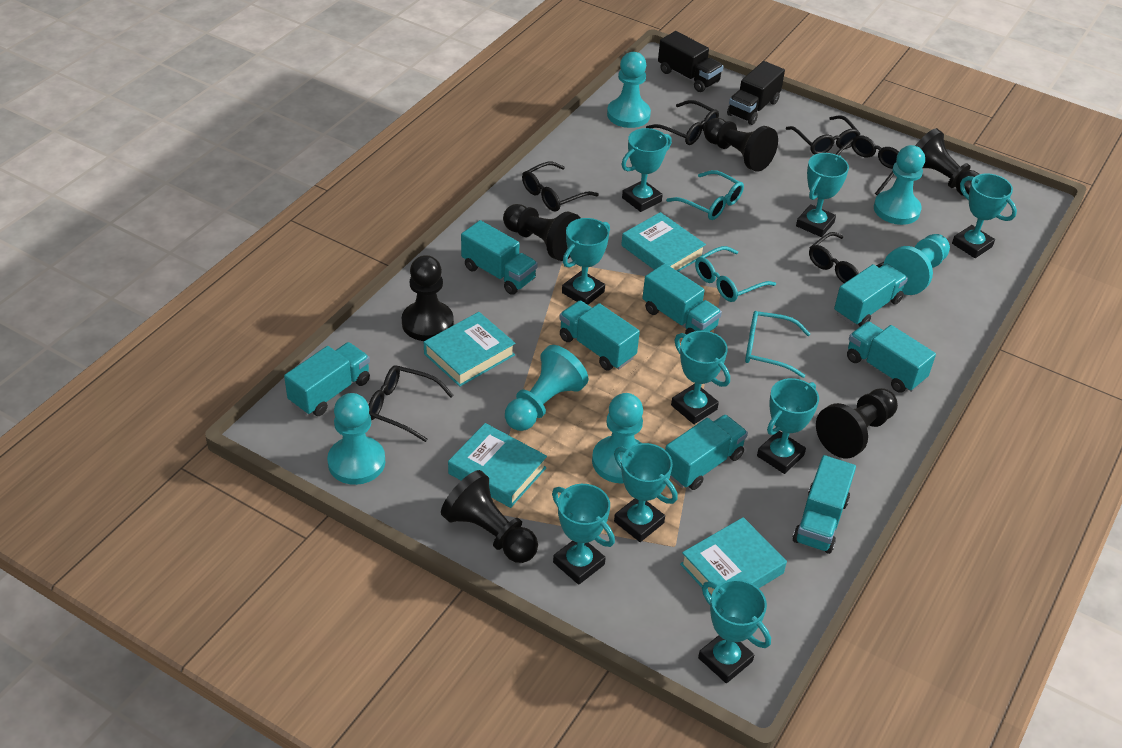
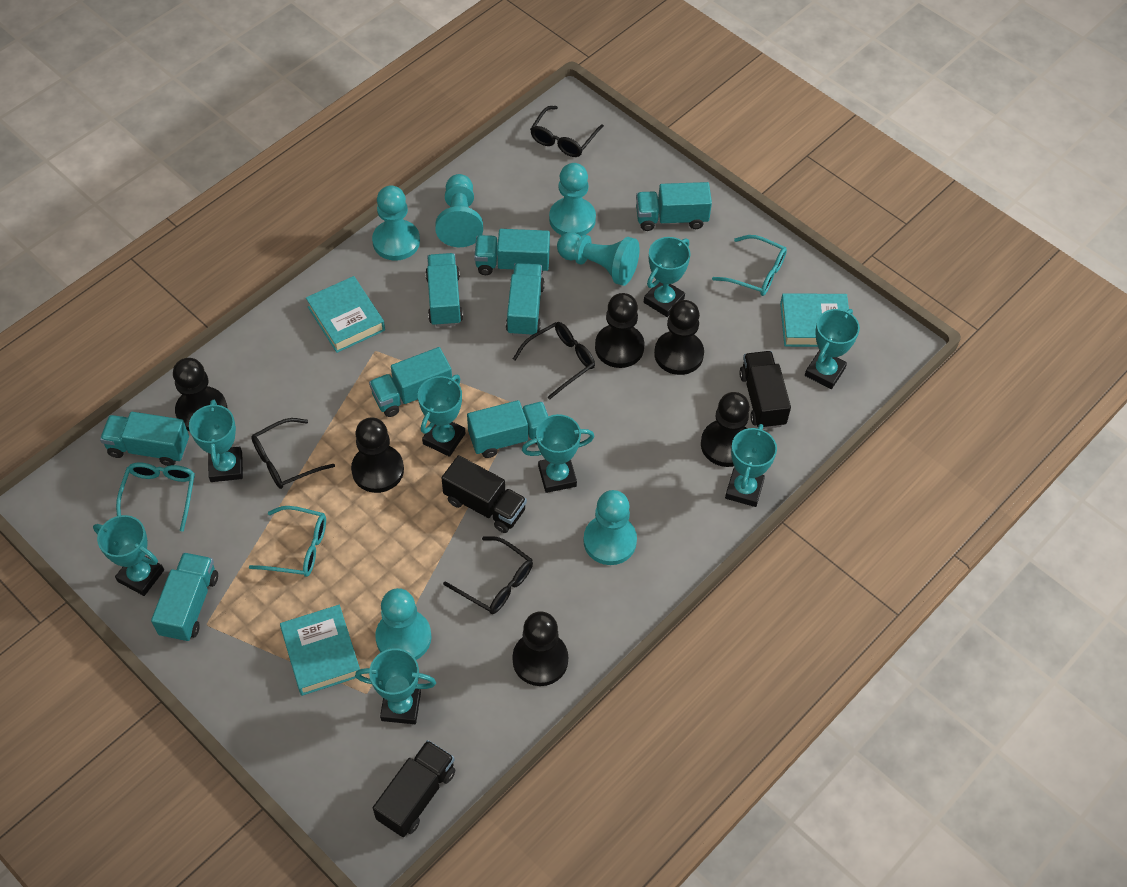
black glasses: [369,365,453,442] [522,162,599,212] [646,100,719,145] [786,115,860,155] [809,232,884,283] [836,135,899,195] = 6 -> [251,418,335,489] [443,536,533,614] [513,322,595,400] [530,106,604,157] = 4
black truck: [658,31,723,92] [727,61,785,125] = 2 -> [373,740,455,837] [441,455,527,533] [739,351,791,429] = 3
turquoise book: [424,312,515,387] [448,423,547,508] [621,212,706,272] [680,517,787,596] = 4 -> [280,605,360,696] [306,276,385,353] [780,293,849,347] = 3
turquoise trophy: [552,484,615,585] [562,218,610,305] [614,443,678,542] [621,128,672,212] [671,331,730,424] [698,579,771,683] [757,378,819,474] [796,153,849,237] [952,173,1017,258] = 9 -> [93,515,164,596] [189,400,243,482] [355,648,436,724] [418,375,465,457] [522,414,595,493] [644,237,690,317] [725,424,777,507] [805,309,860,389] = 8

